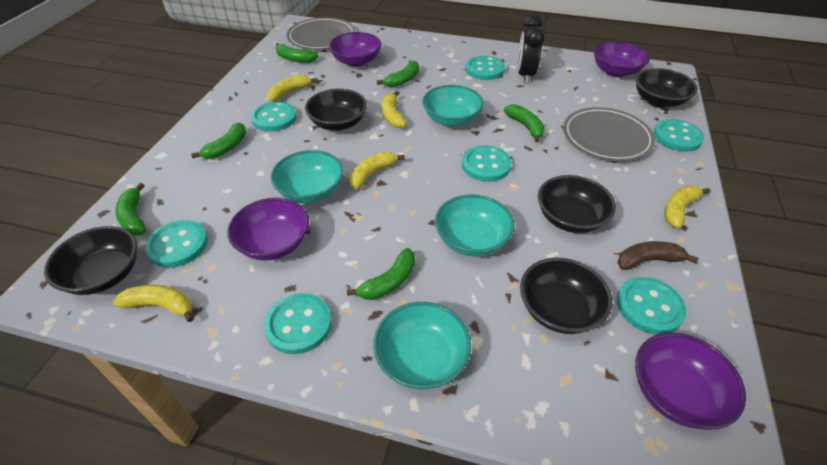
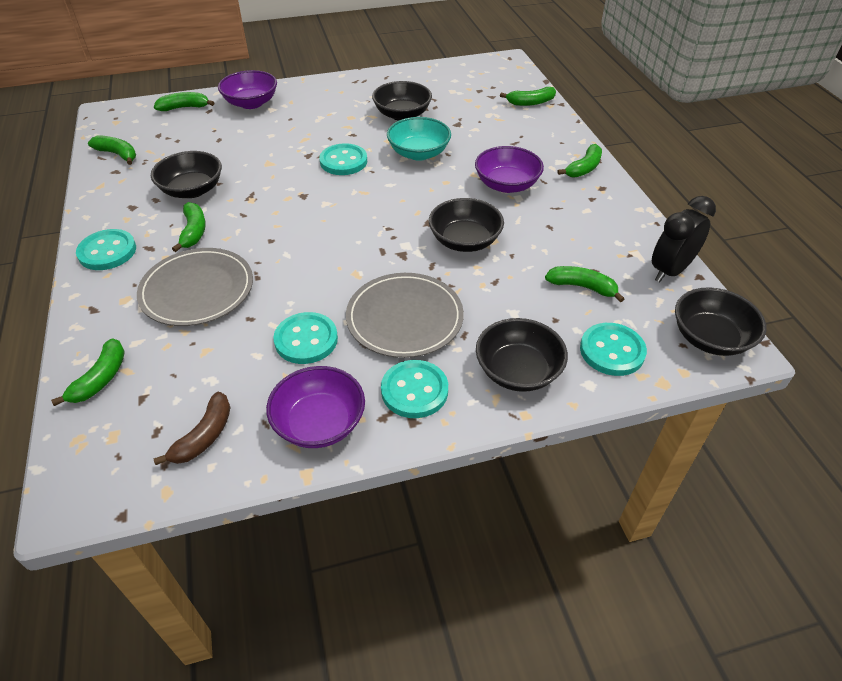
green banana: [115,183,146,236] [191,123,246,159] [276,43,318,63] [347,248,415,300] [377,60,419,88] [504,104,545,143] = 6 -> [51,338,125,406] [88,136,136,165] [154,92,214,111] [172,202,206,252] [500,87,556,106] [545,266,624,302] [557,144,602,178] = 7
purple bowl: [227,198,309,260] [329,32,382,67] [594,41,650,77] [635,332,746,430] = 4 -> [218,70,277,109] [266,366,365,448] [475,146,544,193] = 3
turquoise bowl: [271,150,343,203] [373,302,471,389] [422,85,484,127] [435,194,515,257] = 4 -> [387,117,451,161] = 1
turquoise button: [145,220,208,268] [251,101,297,132] [264,293,332,354] [462,145,512,182] [465,56,505,80] [617,277,687,335] [653,119,704,152] = 7 -> [76,229,136,270] [273,312,338,364] [319,143,367,175] [381,360,448,418] [580,323,647,376] = 5
yellow banana: [113,285,194,322] [267,75,318,102] [350,152,405,189] [382,91,406,128] [664,186,710,228] = 5 -> none = 0

